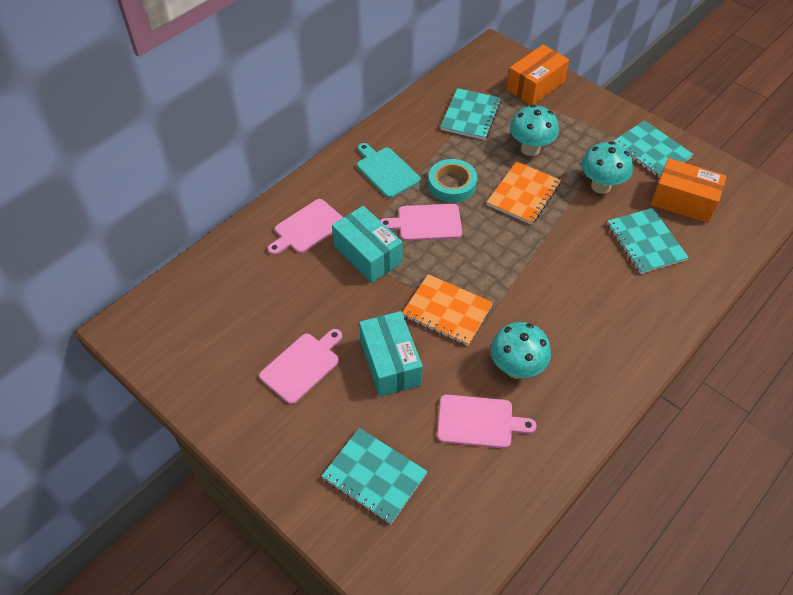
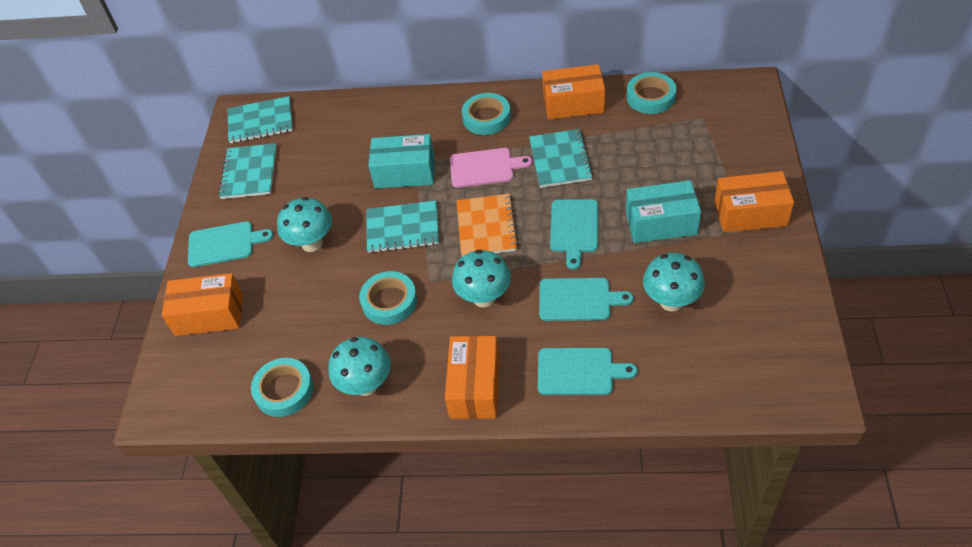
orange box: [506,44,569,105] [651,158,727,223] = 2 -> [162,273,243,336] [445,336,500,419] [542,64,605,120] [714,171,794,233] = 4
orange notebook: [402,274,493,346] [486,162,561,225] = 2 -> [456,194,519,257] = 1
pink cutting board: [259,329,342,404] [268,199,344,255] [380,204,462,241] [437,394,537,448] = 4 -> [450,148,533,188] = 1
turquoise cutting board: [357,143,421,198] = 1 -> [188,221,274,267] [538,348,638,395] [539,278,634,321] [550,199,598,270] = 4
turquoise mushroom: [491,322,551,379] [510,105,559,156] [581,142,633,194] = 3 -> [277,197,332,252] [328,337,391,396] [452,250,511,308] [643,253,705,311] = 4
turquoise tape: [428,159,477,202] = 1 -> [251,358,314,417] [359,271,417,325] [462,93,511,135] [627,72,676,114] = 4

